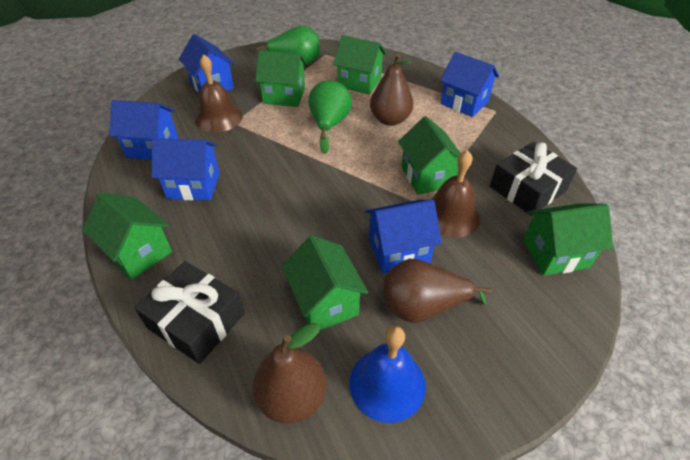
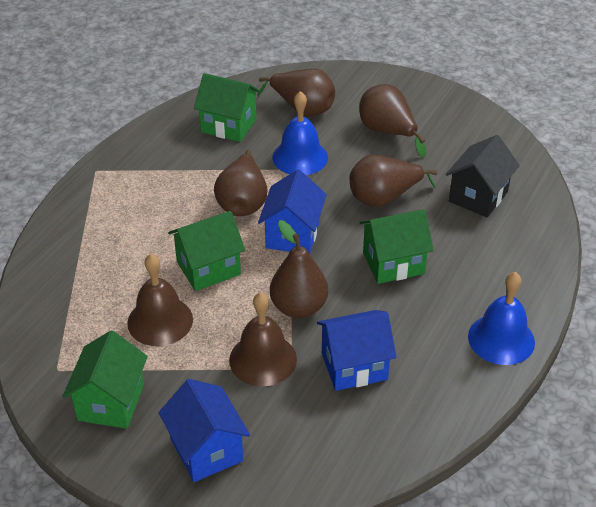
black gift: [135,261,245,364] [490,142,577,216] = 2 -> none = 0
black house: none = 0 -> [446,135,520,217] = 1
blue bell: [349,326,426,423] = 1 -> [272,91,328,175] [468,272,535,365] = 2
blue house: [109,100,178,160] [151,138,220,200] [179,34,234,93] [365,200,442,274] [440,52,499,117] = 5 -> [159,379,250,482] [258,170,327,254] [317,310,396,391] = 3
brown pear: [253,323,326,423] [370,54,413,126] [384,259,492,323] = 3 -> [214,150,268,216] [257,69,335,117] [270,220,328,318] [350,154,437,207] [359,84,426,158] = 5
green house: [82,193,172,279] [255,50,307,107] [282,235,368,330] [333,35,387,95] [398,116,460,195] [523,203,613,276] = 6 -> [63,331,148,429] [168,211,245,291] [194,73,260,142] [359,209,434,284] = 4
green pear: [256,25,319,66] [308,80,352,154] = 2 -> none = 0

